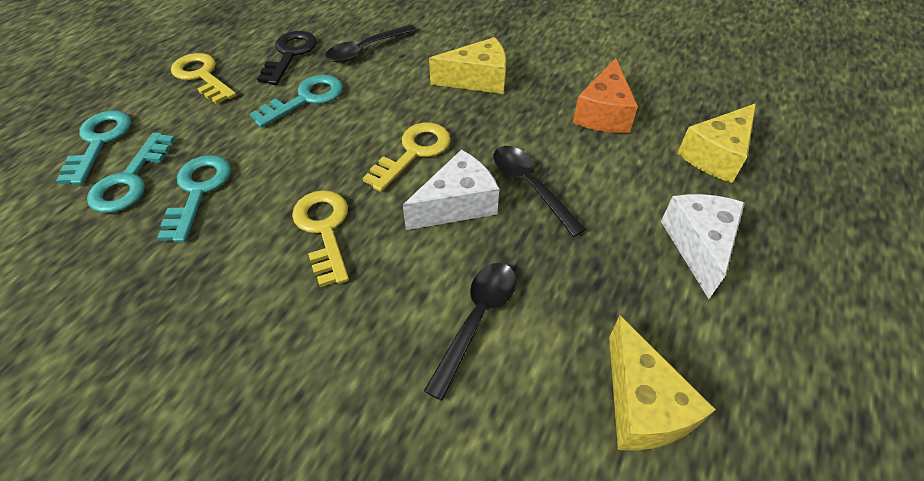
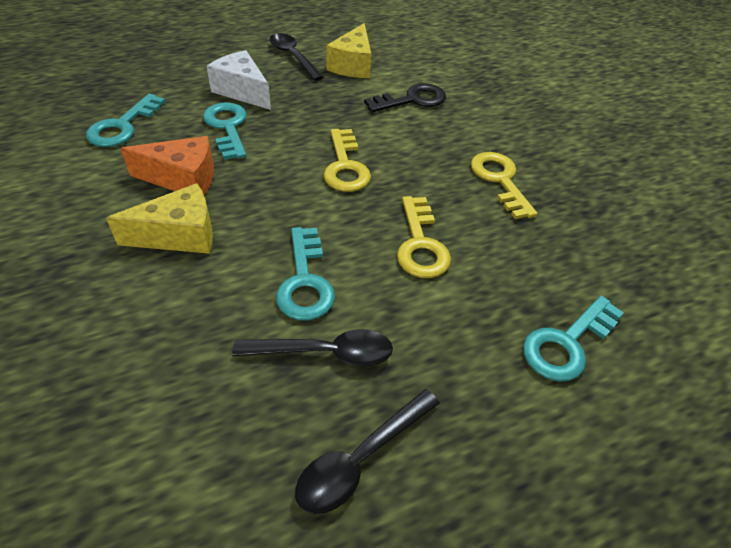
white cheese: [403,150,499,230] [661,194,745,299] = 2 -> [206,50,271,110] = 1
yellow cheese: [429,37,506,94] [609,315,716,451] [677,103,756,183] = 3 -> [106,183,213,254] [326,23,371,78] = 2

